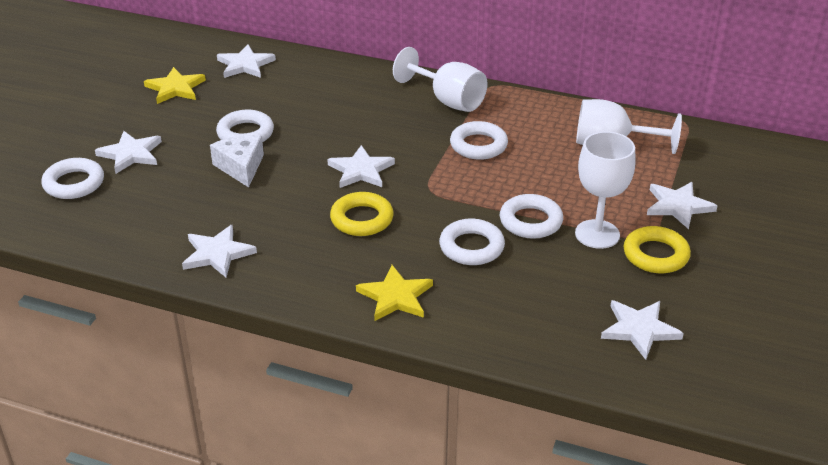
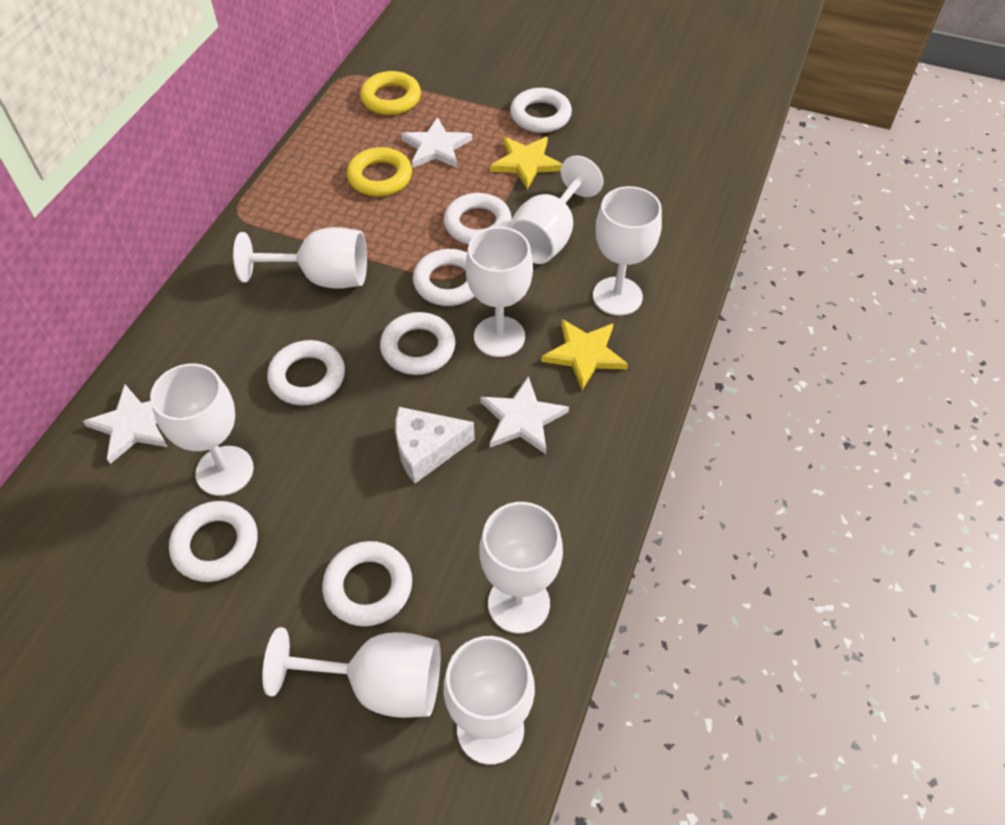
white goblet: [393,47,487,112] [575,131,636,249] [576,99,682,154] = 3 -> [150,364,254,496] [233,227,367,289] [262,627,441,718] [443,636,535,765] [465,227,533,357] [479,502,563,633] [508,155,603,264] [593,186,662,316] = 8
white ring: [41,158,104,199] [216,110,274,142] [439,219,505,265] [450,121,508,160] [500,194,563,239] = 5 -> [169,501,258,582] [267,340,345,406] [322,541,412,626] [380,312,456,375] [413,249,475,306] [444,193,512,245] [510,88,572,133] = 7
white star: [95,131,162,174] [182,225,257,277] [217,44,276,78] [327,145,395,188] [601,300,684,360] [647,182,717,229] = 6 -> [83,384,168,464] [401,117,472,168] [480,376,569,454] = 3

